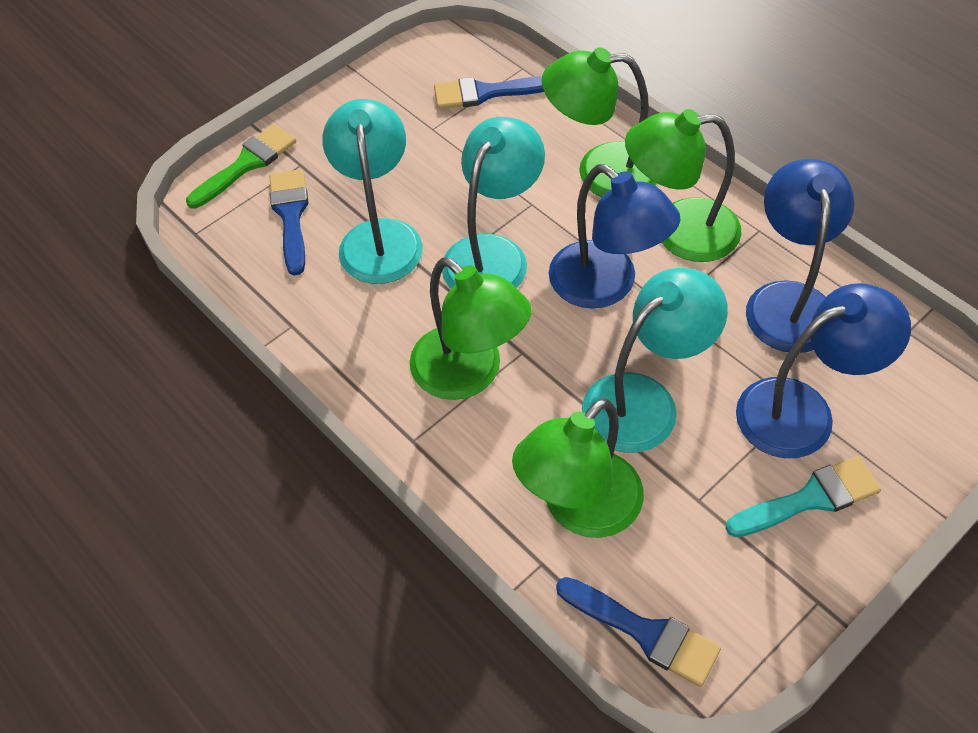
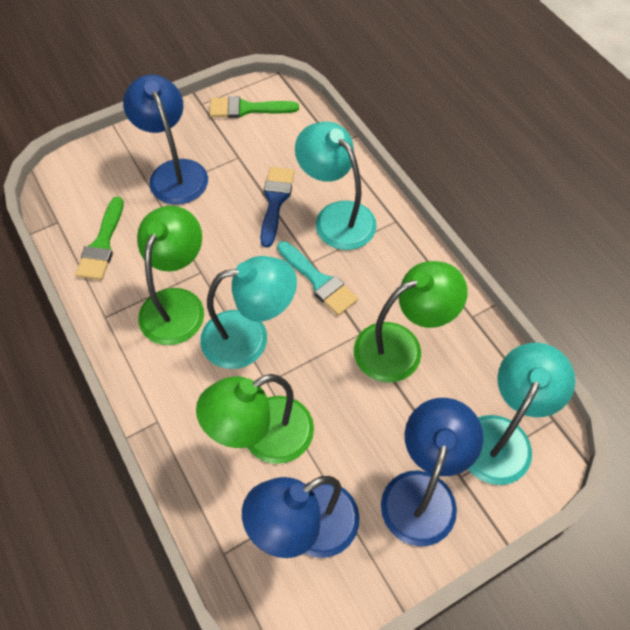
blue brush: [269,169,308,276] [434,76,544,109] [556,577,721,687] = 3 -> [260,167,295,247] = 1
green brush: [186,124,296,208] = 1 -> [75,197,124,280] [209,96,299,118] = 2
green lamp: [410,257,532,400] [512,398,644,538] [541,47,657,197] [625,109,742,262] = 4 -> [137,206,204,345] [196,374,314,464] [354,261,468,382] = 3

